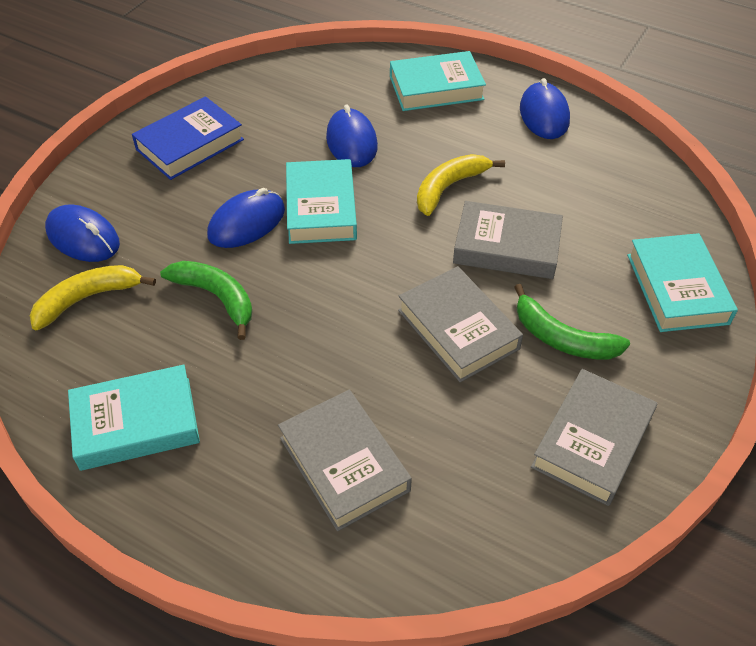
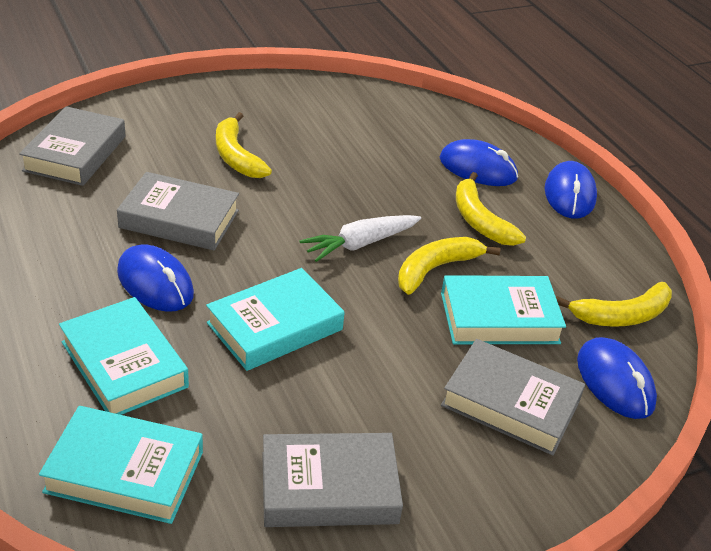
blue book: [132,96,244,180] = 1 -> none = 0
green banana: [160,261,252,340] [514,284,630,359] = 2 -> none = 0
white carrot: none = 0 -> [299,215,421,262] = 1
yellow banana: [30,265,156,330] [417,154,505,216] = 2 -> [216,112,272,178] [398,237,500,295] [456,172,526,246] [556,282,672,327] = 4

